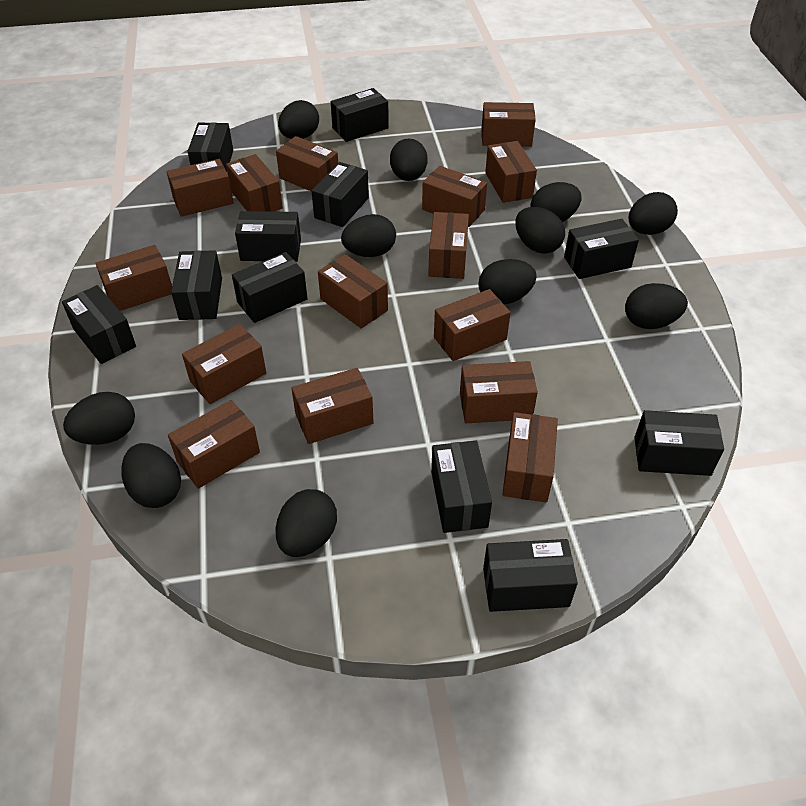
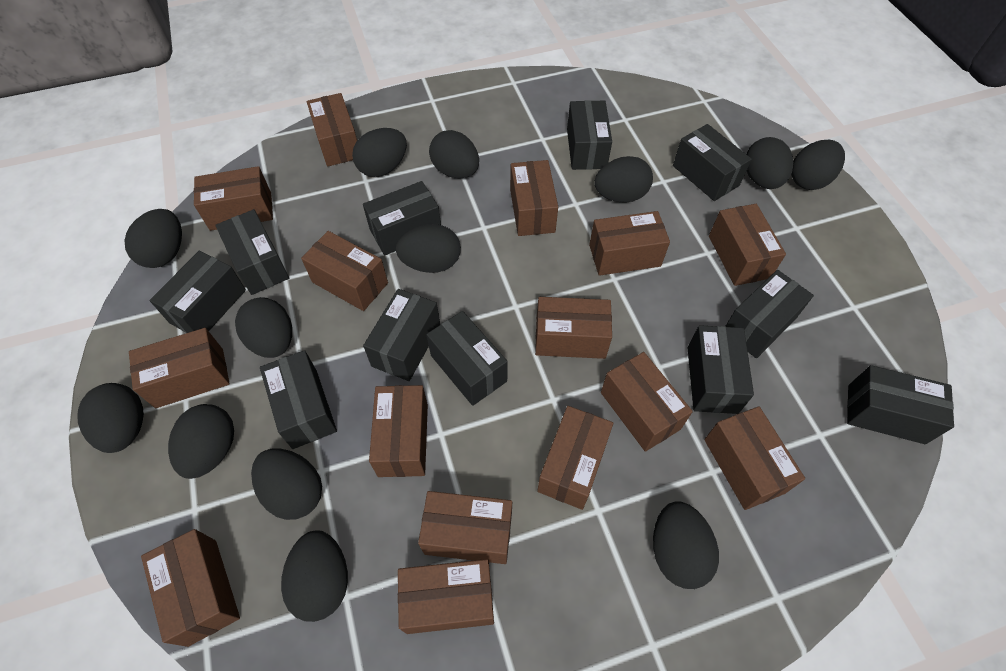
black egg: [63,392,135,445] [121,443,181,508] [276,489,337,557] [278,100,319,139] [341,214,396,257] [390,138,427,181] [478,259,537,304] [515,207,565,254] [531,182,582,222] [625,283,688,329] [629,192,678,235] = 11 -> [78,383,144,453] [125,209,182,268] [168,404,234,479] [235,297,292,358] [251,449,322,520] [281,530,348,622] [352,128,407,177] [396,224,461,273] [429,130,479,178] [594,156,653,203] [653,502,719,589] [747,137,793,189] [791,140,845,190] = 13

